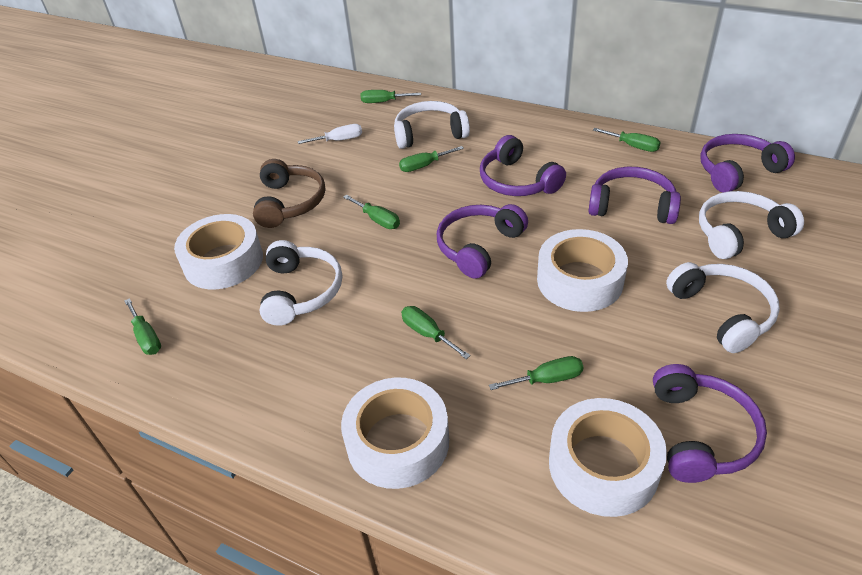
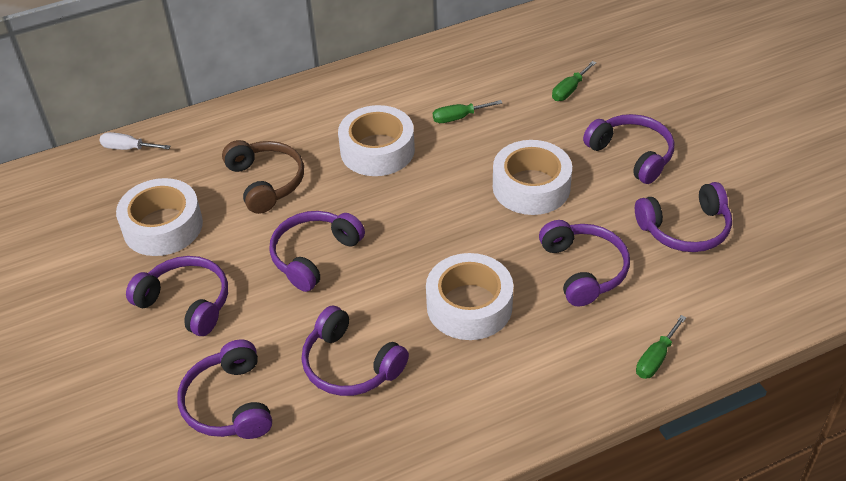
green screwdriver: [124,298,161,355] [343,194,400,229] [361,90,421,103] [399,146,464,172] [401,306,471,359] [489,356,583,390] [593,128,661,152] = 7 -> [433,100,502,123] [552,61,596,101] [636,315,687,379] = 3
purple headphones: [437,204,528,279] [480,135,566,196] [589,167,681,224] [653,364,767,483] [700,134,795,193] = 5 -> [126,256,228,336] [177,340,272,439] [269,211,365,292] [302,306,409,396] [539,220,630,306] [583,114,674,184] [635,182,732,252] = 7
white headphones: [260,240,342,326] [394,101,470,149] [666,262,780,353] [699,191,804,259] = 4 -> none = 0

